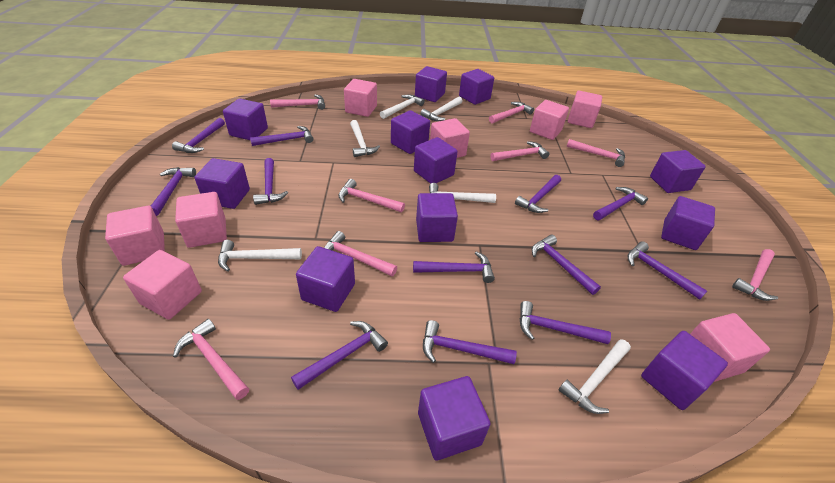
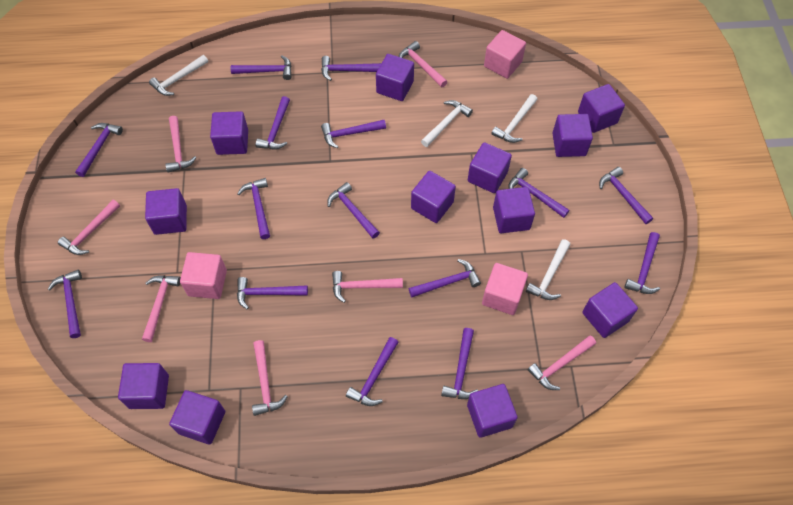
pink cube: [105,206,165,266] [123,250,202,320] [175,192,227,248] [344,79,377,117] [430,118,470,158] [530,100,569,140] [568,91,602,128] [690,313,770,382] = 8 -> [180,252,227,299] [482,263,528,315] [484,30,526,79] = 3
pink hammer: [173,319,249,400] [270,94,325,110] [324,231,397,276] [338,179,405,212] [489,102,534,123] [490,141,549,161] [566,139,625,167] [732,249,778,301] = 8 -> [58,200,120,255] [142,275,181,342] [165,116,197,173] [252,340,288,416] [332,271,403,303] [399,41,447,87] [528,335,596,390] = 7
purple hammer: [151,167,196,216] [172,118,225,153] [250,126,313,146] [253,158,288,205] [291,321,388,390] [413,251,495,283] [423,320,517,364] [515,175,561,213] [519,301,611,344] [532,235,601,295] [593,187,648,220] [627,241,707,300] = 12 -> [48,270,82,338] [75,123,123,177] [230,55,291,80] [237,178,270,239] [237,277,308,309] [256,96,290,149] [321,56,381,81] [321,120,386,148] [327,182,380,239] [346,337,398,406] [409,259,481,297] [441,328,478,399] [508,168,569,218] [599,167,653,224] [624,232,660,294] = 15
white hammer: [218,240,302,271] [350,120,380,157] [380,94,425,119] [420,97,463,121] [429,183,496,203] [559,339,631,414] = 6 -> [149,55,208,96] [421,100,473,147] [491,94,537,143] [526,239,571,300] = 4

